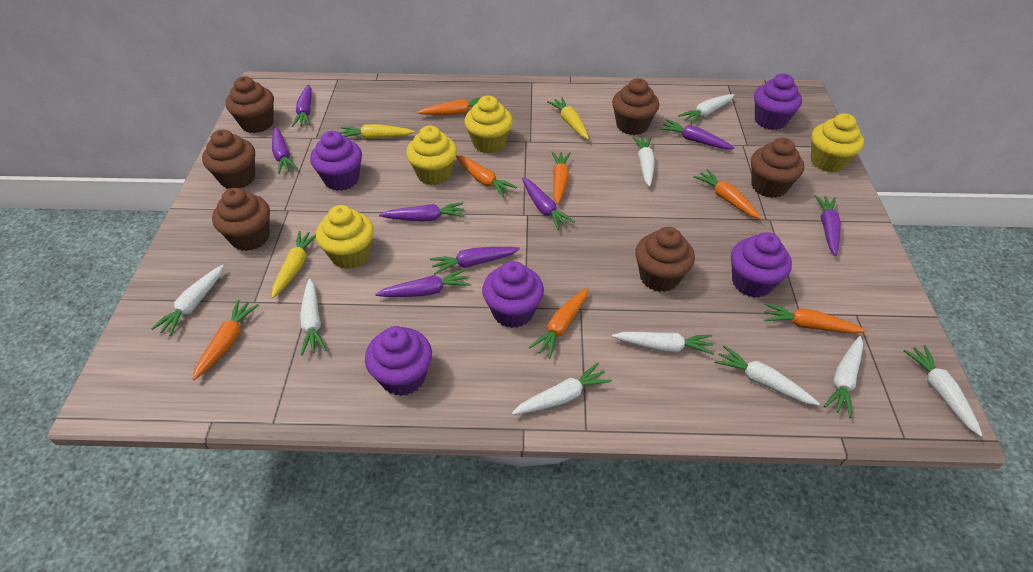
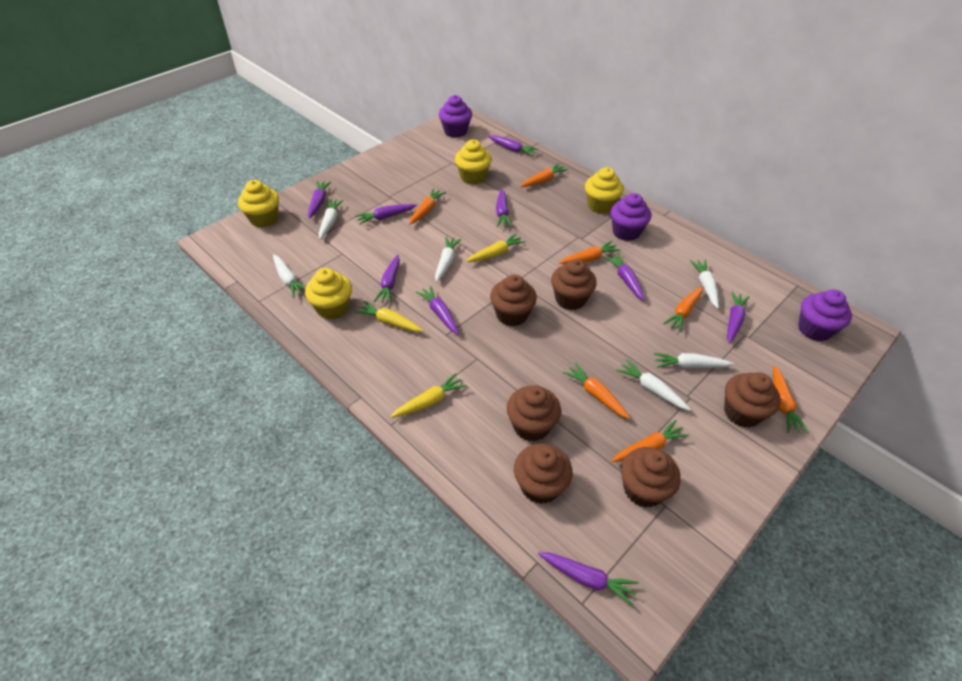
purple carrot: [272,127,298,174] [292,84,312,127] [375,269,470,297] [379,202,465,222] [430,247,520,274] [522,177,575,230] [660,119,734,149] [815,195,841,256] = 8 -> [308,181,331,219] [355,204,417,225] [373,255,400,304] [416,285,459,335] [488,135,538,156] [496,189,512,227] [538,552,639,606] [605,253,645,301] [727,291,750,343] = 9
purple cupcake: [310,131,362,191] [365,326,432,396] [482,261,544,328] [731,232,792,298] [754,73,802,130] = 5 -> [439,95,472,138] [611,193,651,241] [798,289,852,341] = 3
white carrot: [151,265,224,336] [300,279,326,355] [512,363,612,415] [612,332,714,355] [633,136,655,187] [679,94,734,124] [714,345,820,406] [824,336,863,418] [903,345,983,437] = 9 -> [273,254,306,298] [319,199,344,239] [435,236,461,282] [616,359,691,411] [654,353,734,369] [690,260,719,309] = 6

